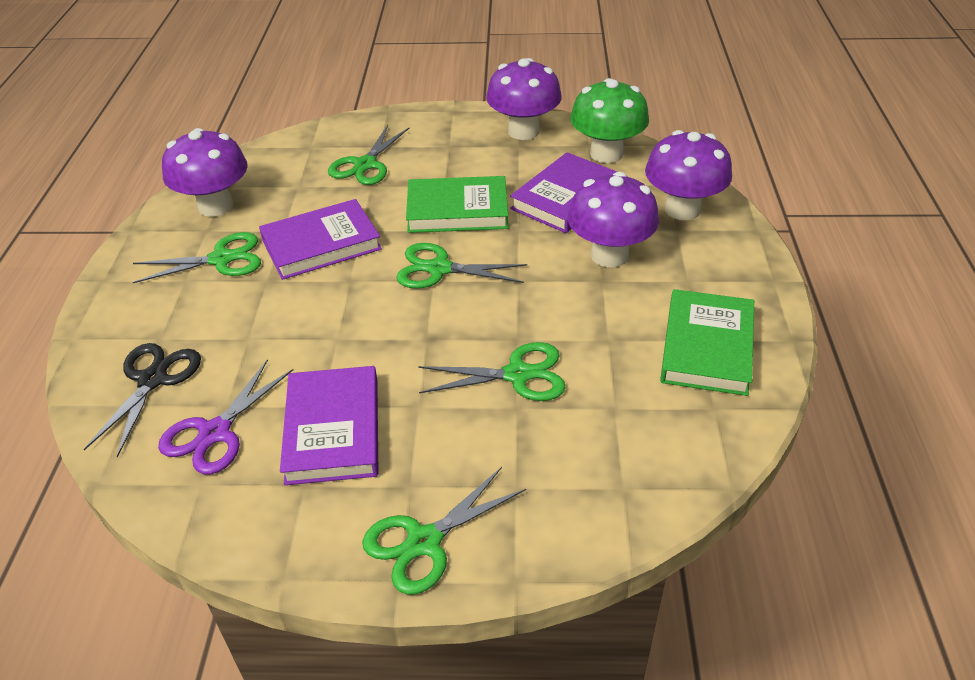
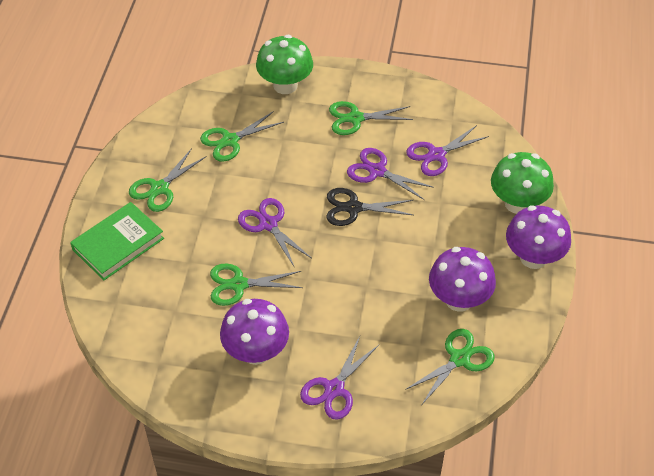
green book: [406,176,508,233] [660,289,754,396] = 2 -> [70,202,164,280] = 1
green mushroom: [570,78,649,163] = 1 -> [256,35,313,94] [491,152,554,214] = 2
purple book: [259,199,382,280] [280,366,379,485] [510,152,617,233] = 3 -> none = 0
purple mushroom: [162,128,248,217] [486,58,562,140] [568,172,659,268] [645,130,732,220] = 4 -> [220,299,289,365] [429,247,496,312] [506,205,571,269] = 3
purple scissors: [158,359,294,475] = 1 -> [238,198,311,268] [300,336,379,420] [347,148,434,200] [406,125,489,176] = 4

